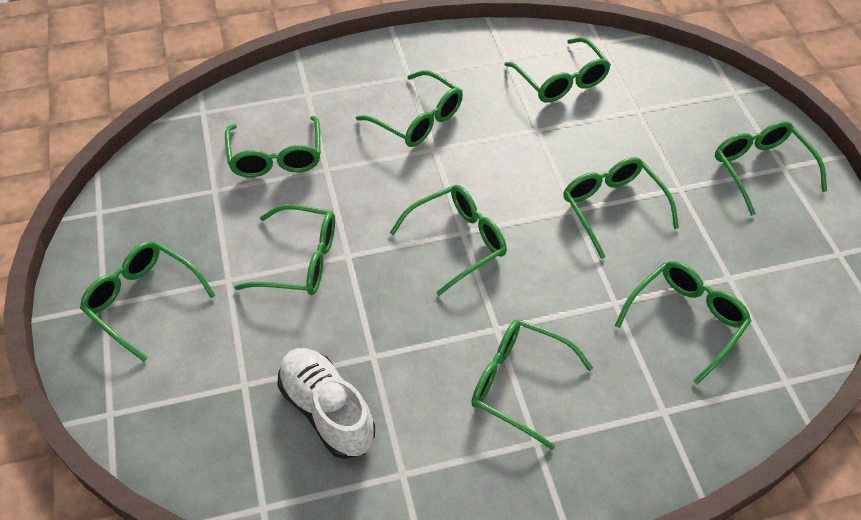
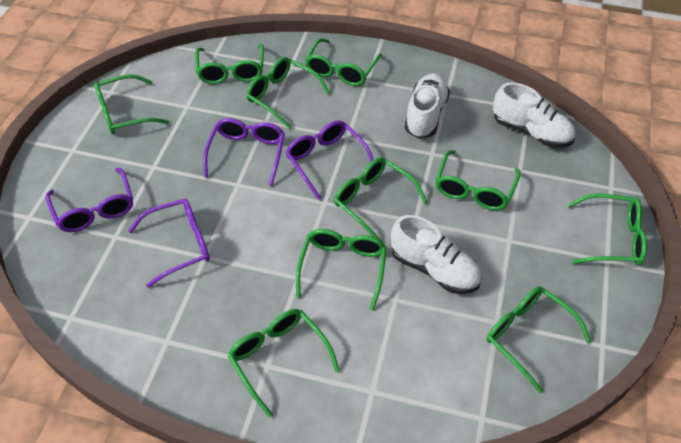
purple glasses: none = 0 -> [46,168,133,232] [128,198,210,288] [203,118,285,186] [286,120,374,200] = 4
white shoe: [277,348,375,459] = 1 -> [391,215,482,294] [405,74,450,138] [493,83,576,148] = 3

